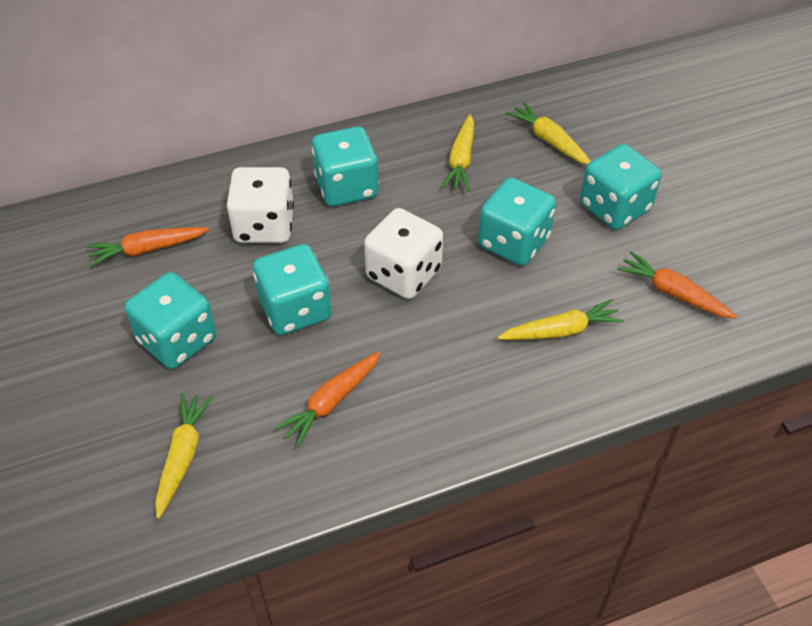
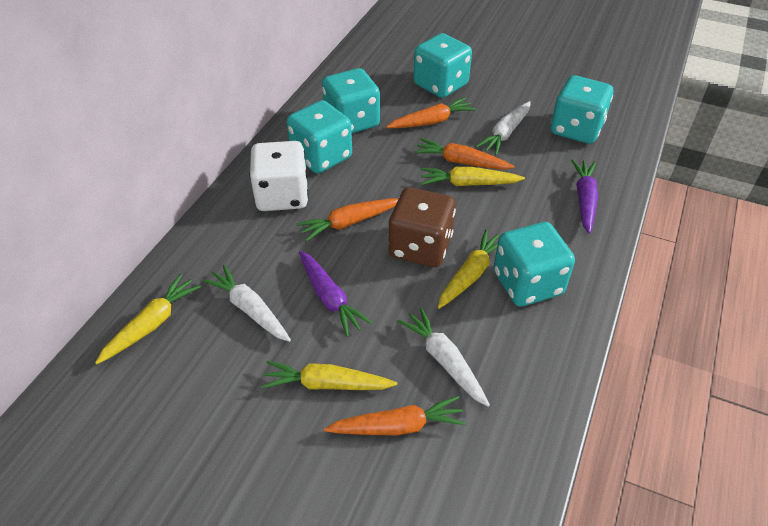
brown dice: none = 0 -> [388,187,456,267] = 1
orange carrot: [86,227,209,267] [275,351,381,447] [617,251,737,319] = 3 -> [297,198,398,241] [324,396,466,436] [386,97,476,128] [414,138,515,170] = 4
purple carrot: none = 0 -> [299,251,372,337] [571,159,598,234] = 2
white carrot: none = 0 -> [202,265,291,342] [398,307,490,407] [475,101,531,155] = 3
white dice: [227,167,294,243] [364,208,443,299] = 2 -> [249,141,309,211] = 1

